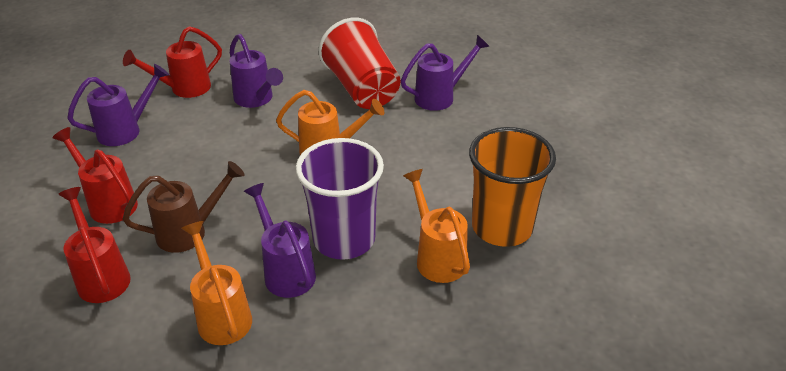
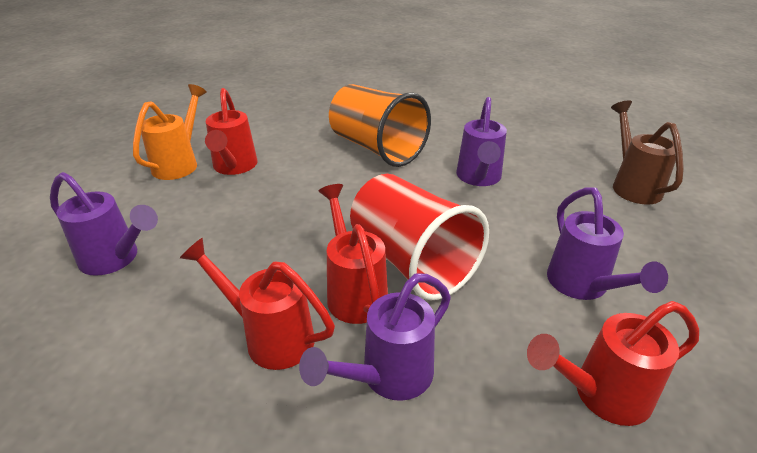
orange watering can: [181,221,252,345] [276,90,384,155] [403,169,470,283] = 3 -> [133,84,207,180] = 1
purple cup: [296,138,384,260] = 1 -> none = 0
red watering can: [52,127,138,224] [58,187,131,303] [123,26,222,98] = 3 -> [180,238,335,370] [205,88,258,175] [319,184,388,324] [527,301,699,426] = 4

